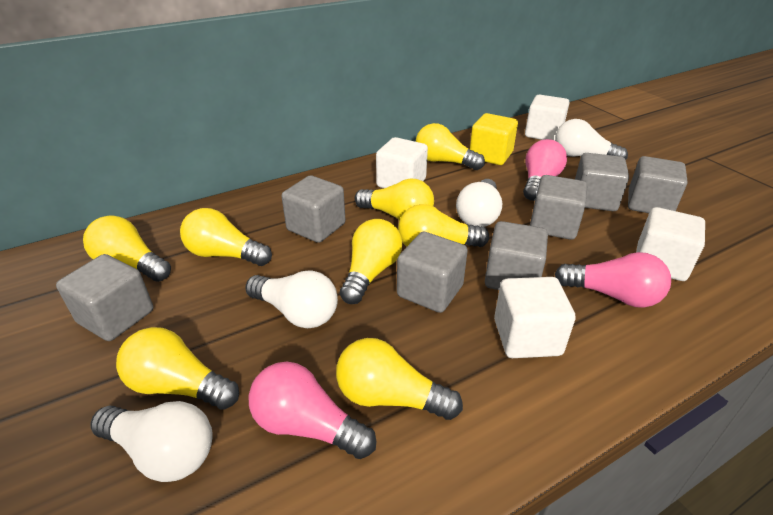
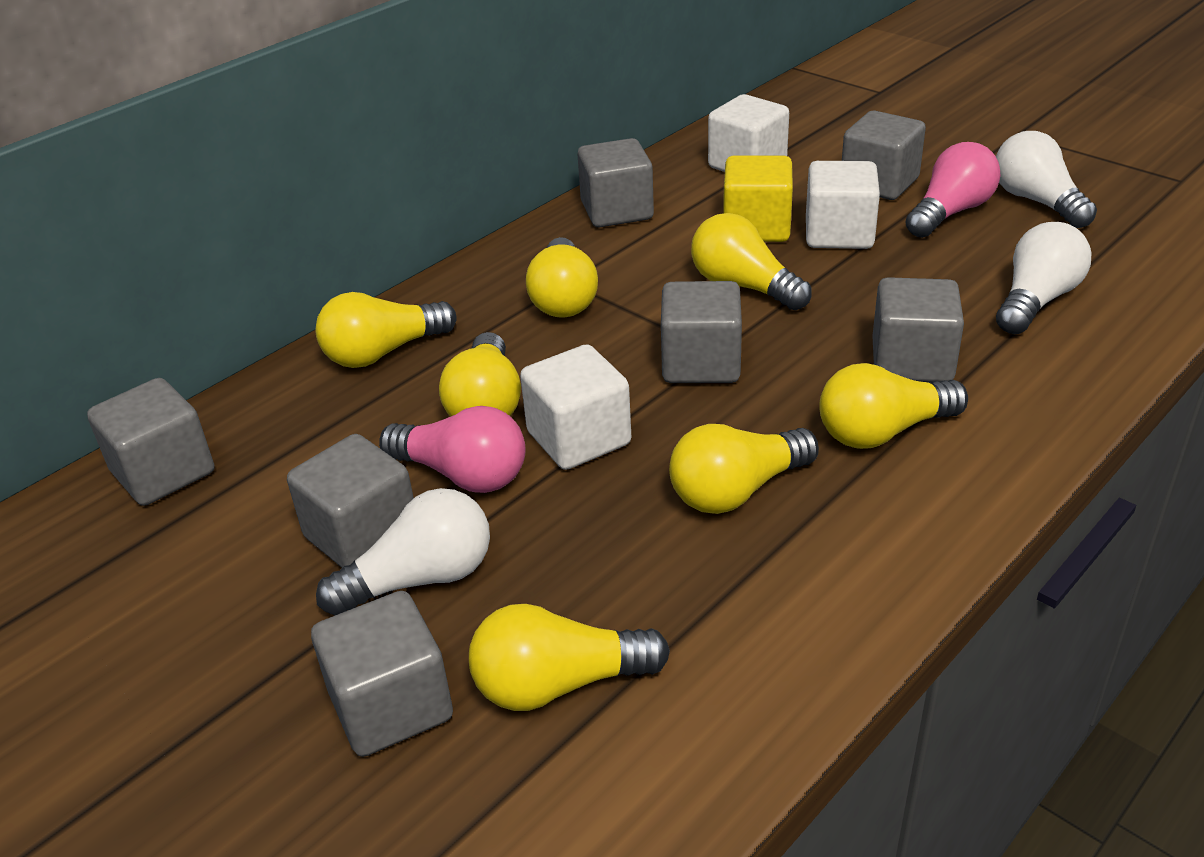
pink light bulb: [248,362,376,459] [523,139,567,201] [555,252,671,308] = 3 -> [379,406,526,493] [905,142,1000,238] = 2
white cube: [376,137,428,188] [494,277,576,358] [525,95,569,140] [636,207,705,281] = 4 -> [520,344,631,470] [708,94,789,172] [806,161,880,249] = 3
white light bulb: [90,401,212,482] [245,270,338,328] [456,179,502,227] [555,119,628,160] = 4 -> [316,488,490,615] [996,131,1097,228] [996,222,1091,334] = 3
yellow light bulb: [83,216,171,282] [116,327,239,410] [180,208,272,266] [336,338,463,420] [340,219,402,304] [355,178,434,220] [398,204,489,247] [416,123,485,170] = 8 -> [315,292,456,368] [439,332,521,417] [469,604,670,711] [526,237,598,318] [669,424,819,514] [691,213,812,310] [819,363,968,449] = 7

